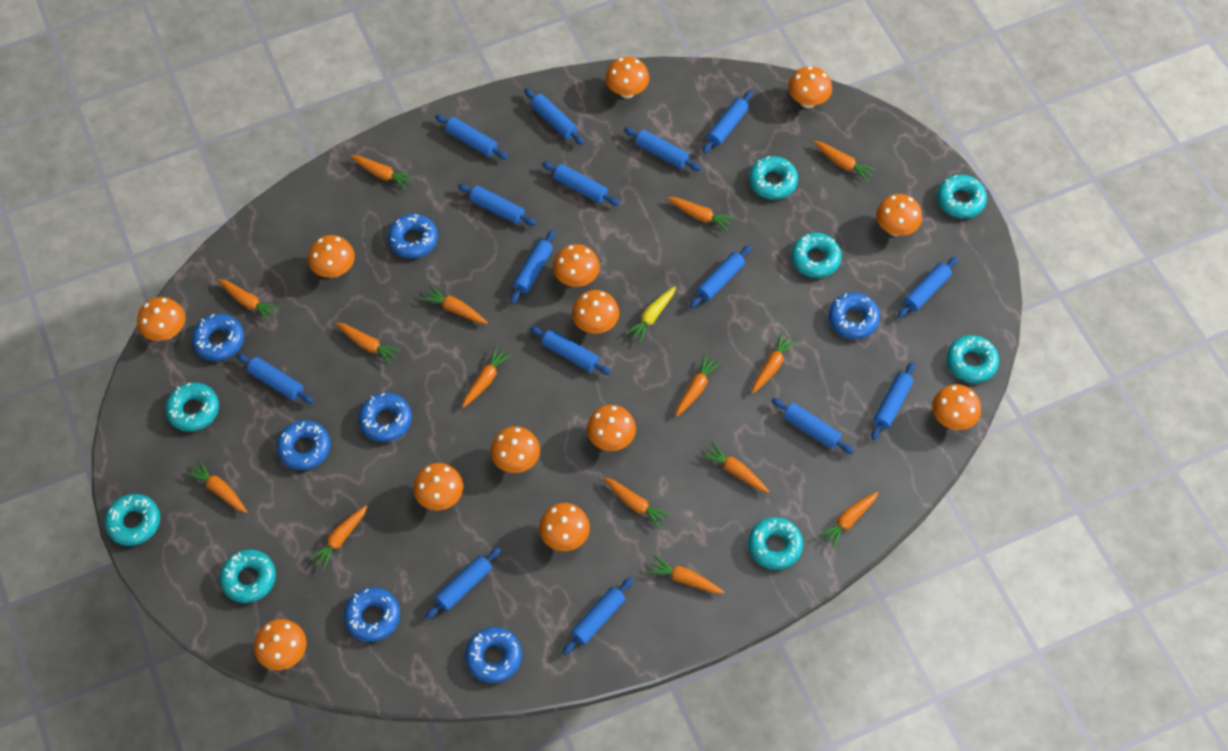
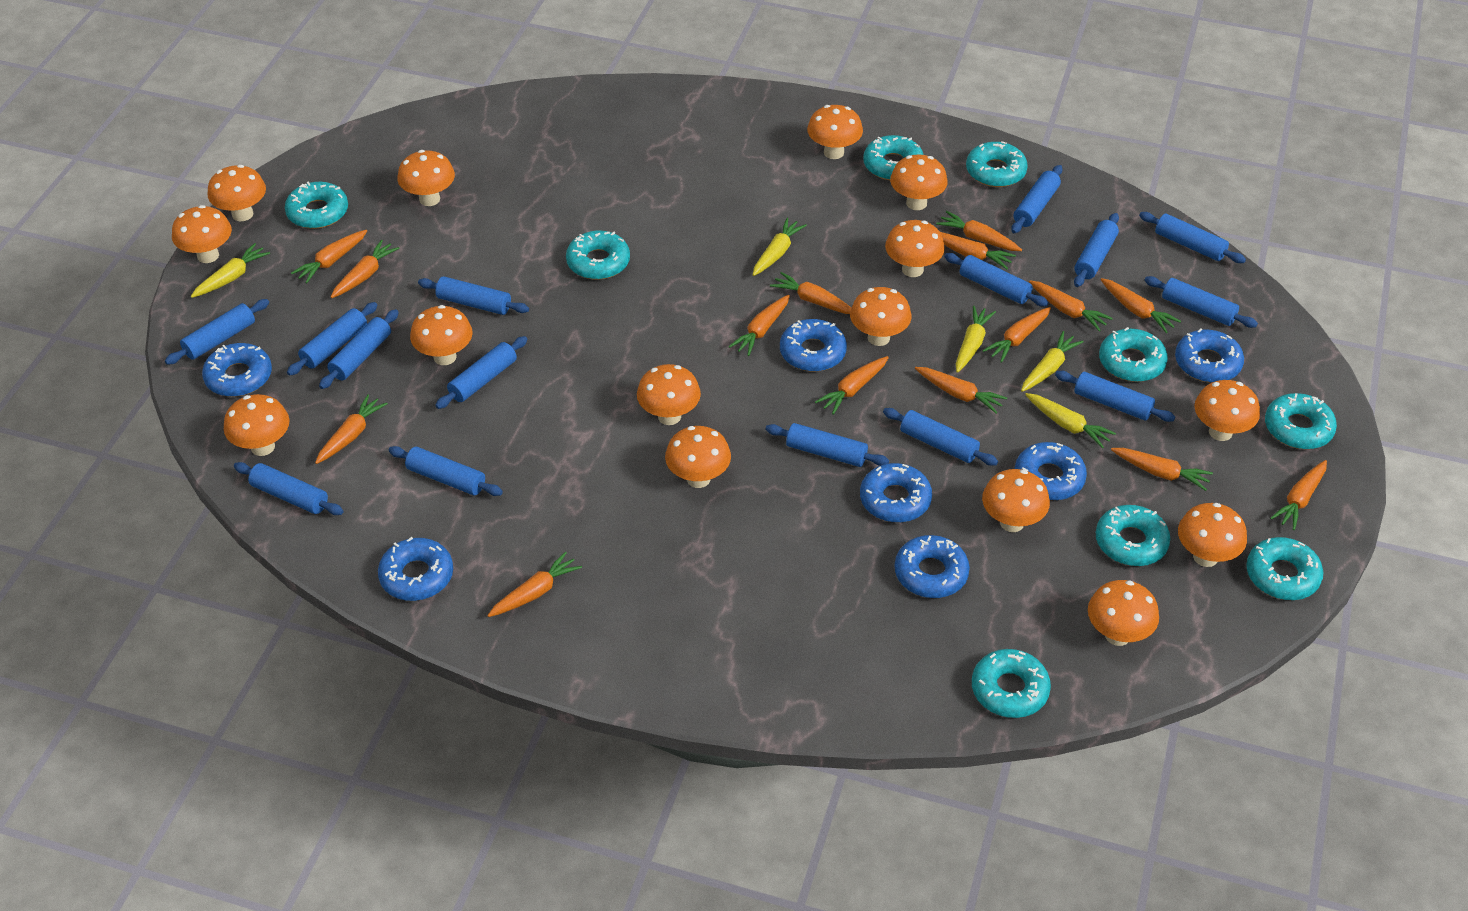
orange mushroom: [137,297,185,341] [254,619,306,670] [308,235,355,278] [413,463,463,510] [491,426,540,473] [539,503,590,551] [553,244,600,287] [572,290,619,334] [587,405,636,451] [605,57,649,98] [788,66,832,108] [876,194,922,236] [932,384,981,430] = 13 -> [172,205,232,263] [208,165,266,221] [224,394,289,456] [397,150,455,206] [410,305,473,365] [637,364,701,425] [665,426,731,488] [807,105,863,159] [850,287,911,346] [885,220,945,277] [890,155,948,210] [982,469,1050,532] [1088,580,1159,646] [1178,503,1247,567] [1194,380,1260,441] = 15
turquoise donut: [104,494,160,546] [165,382,219,431] [220,550,276,603] [748,517,803,570] [749,156,798,199] [791,233,842,278] [937,175,987,218] [947,335,999,383] = 8 -> [285,182,348,229] [566,231,630,280] [863,135,924,180] [966,142,1028,187] [972,649,1051,718] [1096,505,1170,566] [1099,327,1168,382] [1246,537,1323,600] [1265,393,1337,449] = 9
yellow carrot: [625,286,676,343] = 1 -> [191,243,270,298] [753,218,807,276] [956,306,996,373] [1021,331,1084,392] [1025,393,1116,448] = 5

